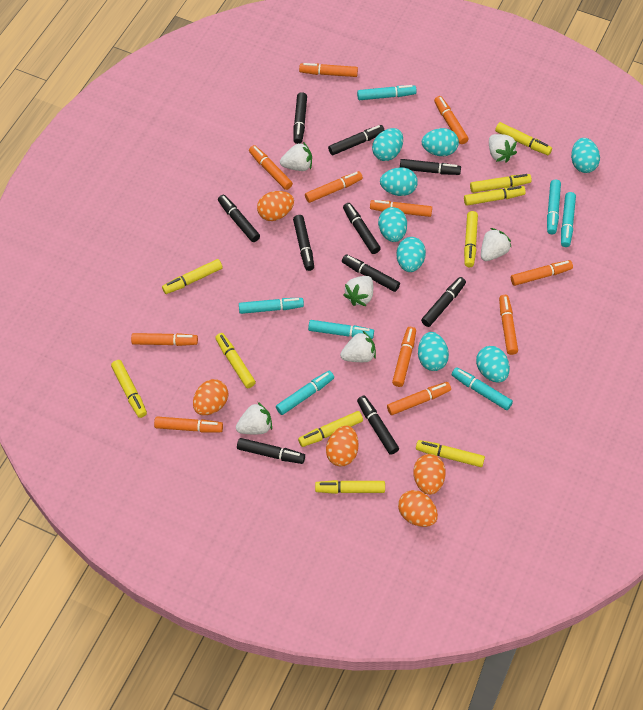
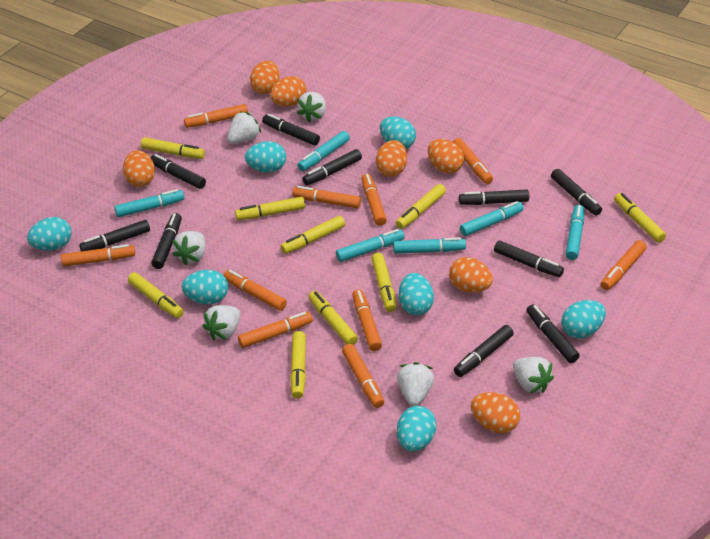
orange egg: [193,379,228,415] [257,191,294,221] [326,426,358,466] [398,490,438,527] [413,454,446,495] = 5 -> [123,150,155,187] [250,61,280,94] [270,76,306,107] [376,140,407,177] [428,139,464,174] [449,257,493,293] [471,392,520,433] = 7
orange marker: [131,333,198,346] [154,416,223,432] [249,145,293,190] [299,63,358,77] [305,171,363,203] [370,200,432,217] [387,382,451,415] [392,327,416,387] [434,96,469,144] [499,295,518,355] [511,260,573,286] = 11 -> [61,244,135,267] [184,104,248,128] [223,270,287,311] [238,312,313,348] [292,186,361,209] [342,344,384,408] [352,289,382,351] [361,174,387,226] [453,138,493,184] [601,240,647,290] = 10
turquoise egg: [372,128,403,161] [378,207,407,242] [380,167,418,196] [396,237,426,272] [418,332,449,371] [422,128,459,156] [476,346,510,383] [571,138,600,173] = 8 -> [27,217,72,251] [181,270,228,304] [245,141,286,172] [380,116,416,149] [397,406,436,451] [399,273,434,315] [561,300,606,338] = 7
turquoise marker: [239,298,304,314] [276,371,334,415] [308,320,374,339] [357,85,417,100] [452,367,513,410] [547,180,561,234] [561,192,576,247] = 7 -> [114,189,184,217] [298,131,350,171] [336,229,405,262] [393,237,466,254] [460,201,524,236] [566,205,584,260] = 6
yellow marker: [111,360,147,418] [162,259,223,294] [215,333,256,388] [298,411,363,447] [315,480,385,494] [416,440,485,467] [464,186,526,206] [464,211,478,267] [470,174,532,193] [495,122,552,155] = 10 -> [128,272,184,318] [141,137,205,159] [235,197,305,220] [280,216,345,254] [290,331,306,398] [308,291,358,345] [371,253,397,312] [396,184,446,229] [614,193,666,243] = 9

